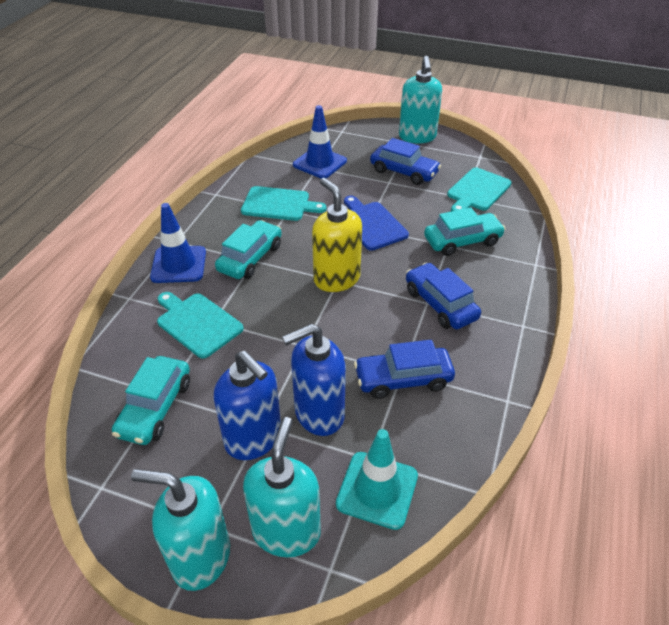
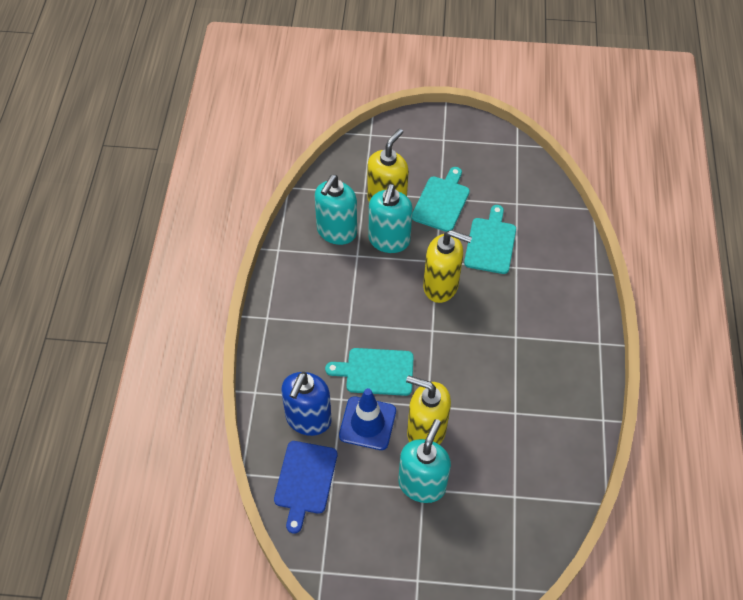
blue car: [354,340,455,399] [370,138,441,185] [406,263,481,329] = 3 -> none = 0
blue soap dispenser: [214,351,281,460] [282,324,346,436] = 2 -> [281,372,331,436] = 1
blue traffic cone: [150,203,206,283] [293,105,347,179] = 2 -> [339,388,396,450] = 1
turquoise car: [112,356,190,445] [215,220,282,279] [424,208,506,256] = 3 -> none = 0
turquoise traffic cone: [336,429,418,530] = 1 -> none = 0
yellow soap dispenser: [312,178,362,292] = 1 -> [367,128,409,202] [406,375,451,445] [423,230,472,303] = 3

